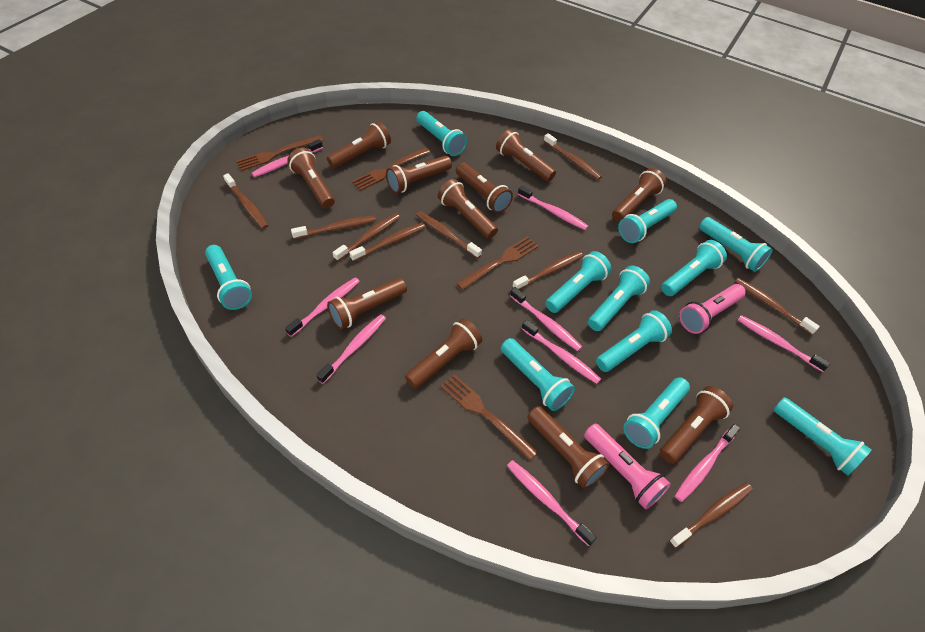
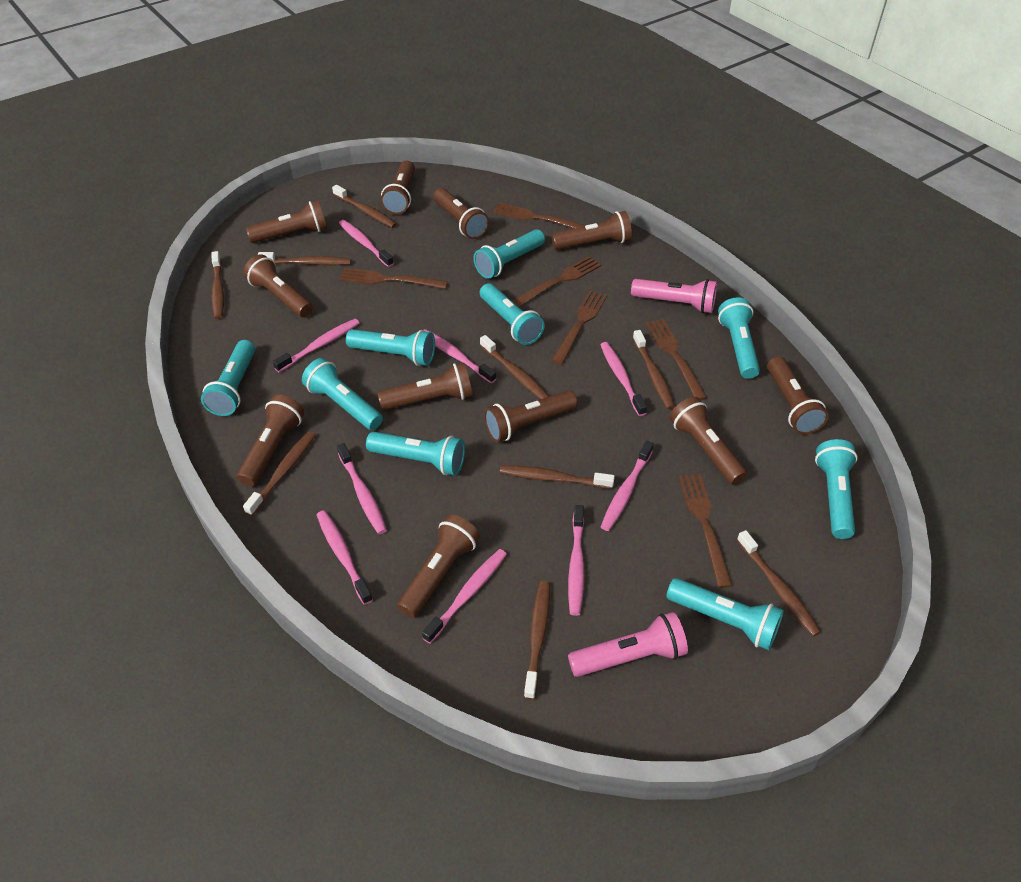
brown fork: [236,135,324,171] [352,147,430,191] [441,374,538,460] [456,236,539,290] = 4 -> [339,268,448,289] [493,202,586,229] [512,256,601,307] [552,290,607,365] [646,319,707,400] [679,474,733,588] = 6
turquoise flashlight: [205,245,252,310] [416,111,467,156] [501,338,575,411] [545,251,612,313] [588,266,650,331] [596,310,672,372] [618,199,677,243] [623,377,690,449] [661,240,727,296] [699,217,773,272] [774,397,872,475] = 11 -> [201,340,255,416] [302,358,383,430] [346,329,435,366] [366,432,465,475] [473,229,545,279] [480,283,545,345] [666,578,784,650] [718,297,760,379] [815,439,858,539] = 9

